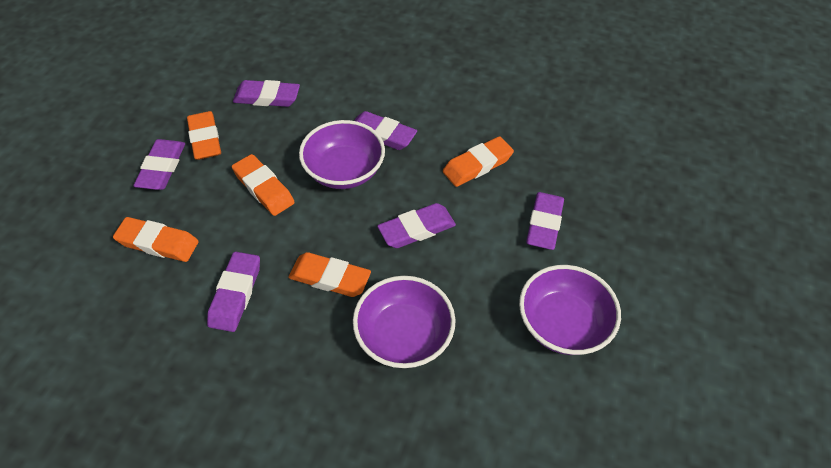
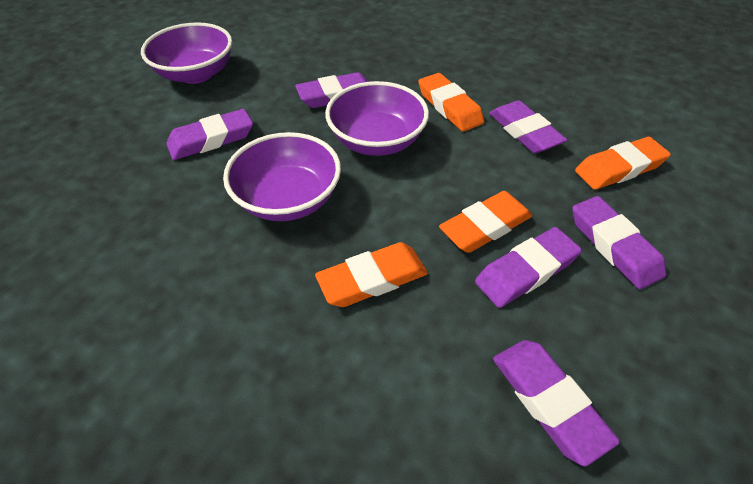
orange eraser: [113,217,199,262] [187,111,221,160] [232,154,295,216] [288,252,371,297] [443,136,514,187] = 5 -> [315,242,428,307] [418,73,484,132] [439,191,533,253] [575,137,671,190] = 4

